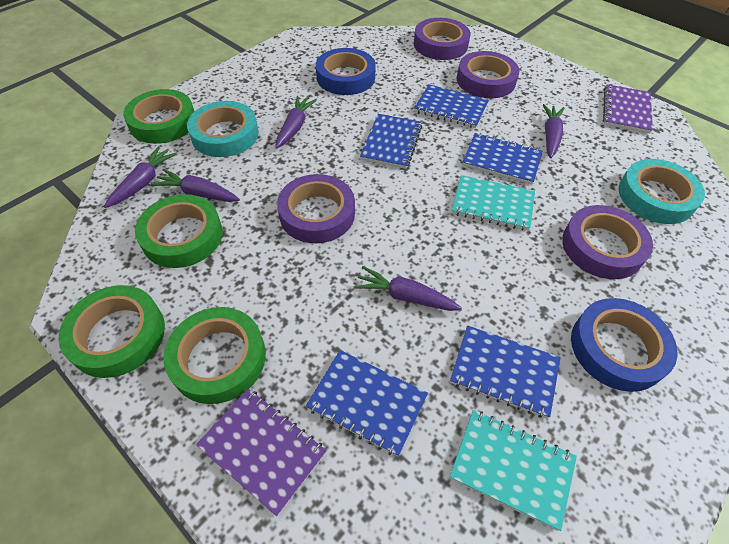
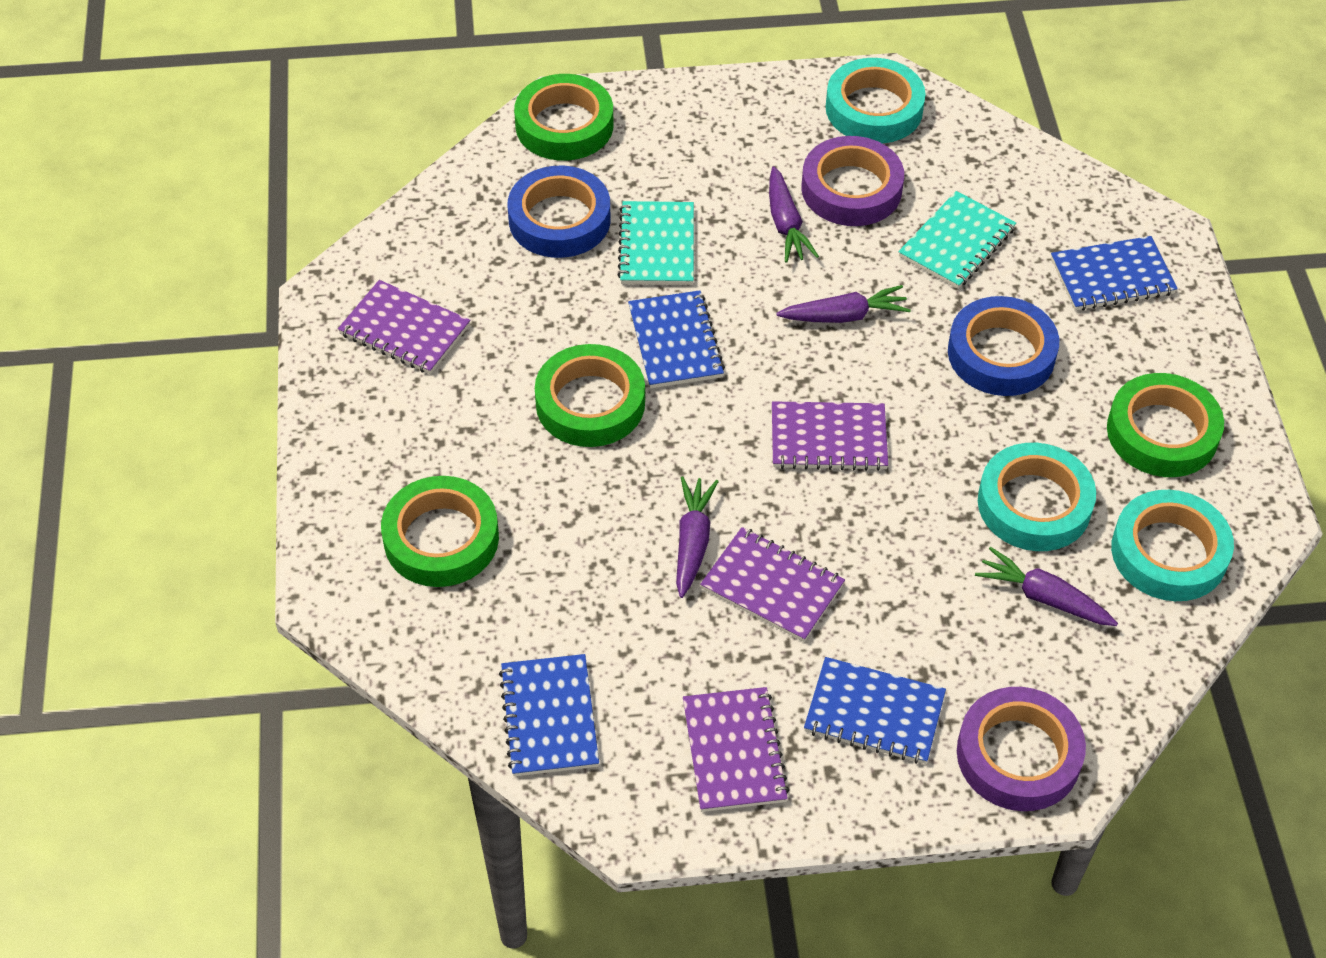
blue notebook: [306,350,428,457] [360,114,422,169] [414,84,489,128] [450,326,561,418] [462,133,543,185] = 5 -> [499,654,599,776] [628,290,725,388] [804,657,946,764] [1051,236,1178,311] = 4
purple carrot: [104,146,177,208] [151,169,240,202] [275,96,317,149] [354,266,462,311] [543,104,564,158] = 5 -> [676,476,719,598] [769,167,819,263] [776,285,911,323] [975,547,1118,626] = 4
purple notebook: [196,389,327,516] [603,84,653,133] = 2 -> [338,280,470,374] [683,687,789,812] [700,527,845,642] [772,401,888,471] = 4
purple tape: [277,174,355,243] [414,18,470,60] [457,51,520,98] [562,205,653,279] = 4 -> [801,136,904,226] [957,687,1086,811] = 2
turquoise tape: [187,101,258,157] [619,159,705,224] = 2 -> [826,58,926,143] [978,443,1096,551] [1111,490,1234,601] = 3

